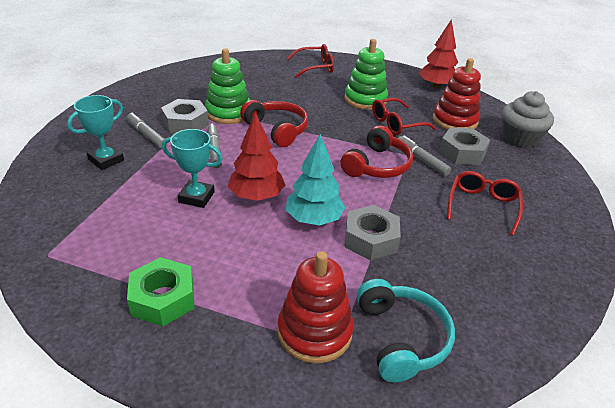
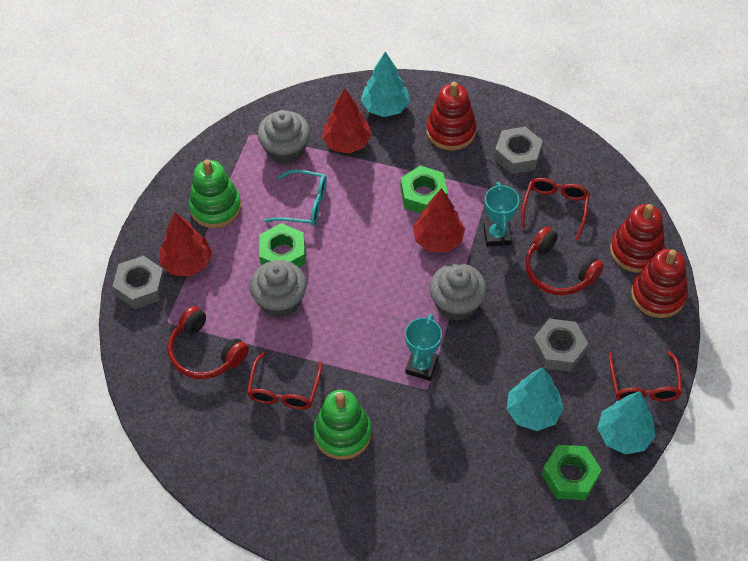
green nut: [127,257,194,326] = 1 -> [259,223,305,267] [401,166,448,213] [542,445,602,500] = 3
grey cupcake: [502,91,554,148] = 1 -> [250,260,307,318] [257,110,310,164] [429,263,487,321] = 3
grey marker: [127,113,168,149] [208,124,222,168] [398,136,451,176] = 3 -> none = 0
red stacking toy: [277,251,354,364] [433,58,481,130] = 2 -> [426,82,477,150] [610,204,665,273] [631,249,688,318] = 3
red tree: [228,112,285,201] [419,19,458,89] = 2 -> [160,213,212,276] [322,88,372,153] [413,188,465,252] = 3
turquoise glasses: none = 0 -> [264,169,326,226] = 1
turquoise headphones: [357,279,455,383] = 1 -> none = 0
turquoise tree: [286,134,345,226] = 1 -> [361,52,410,117] [507,367,564,431] [597,391,656,454] = 3

